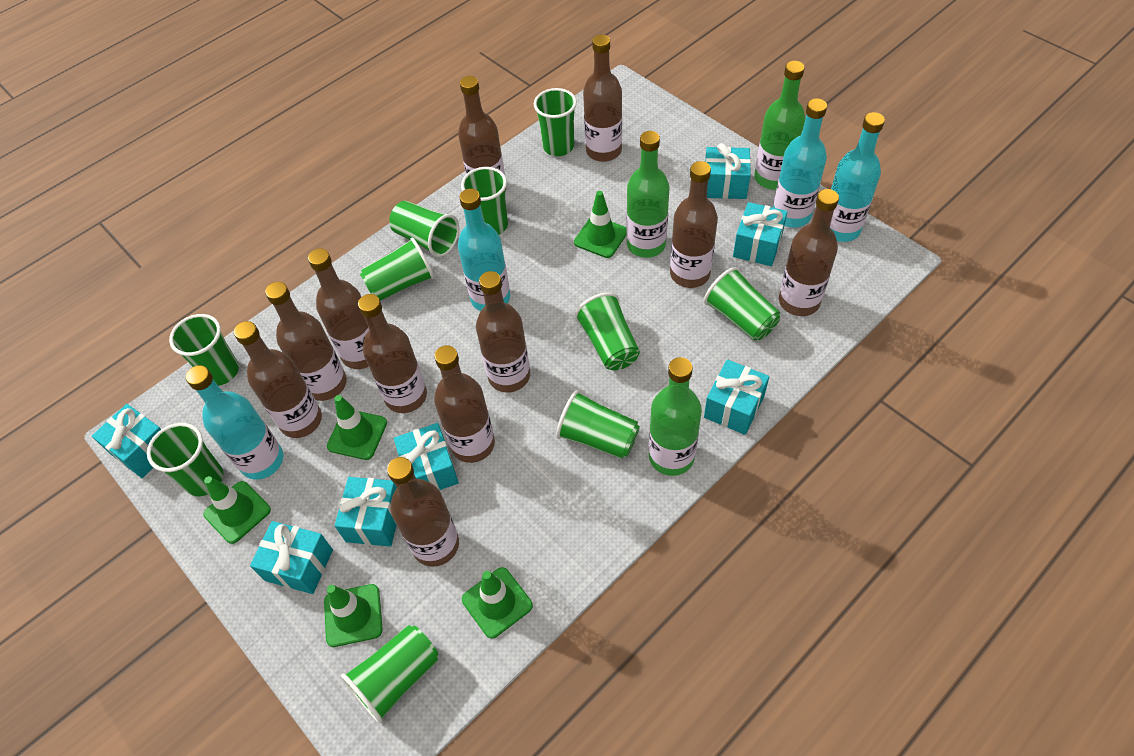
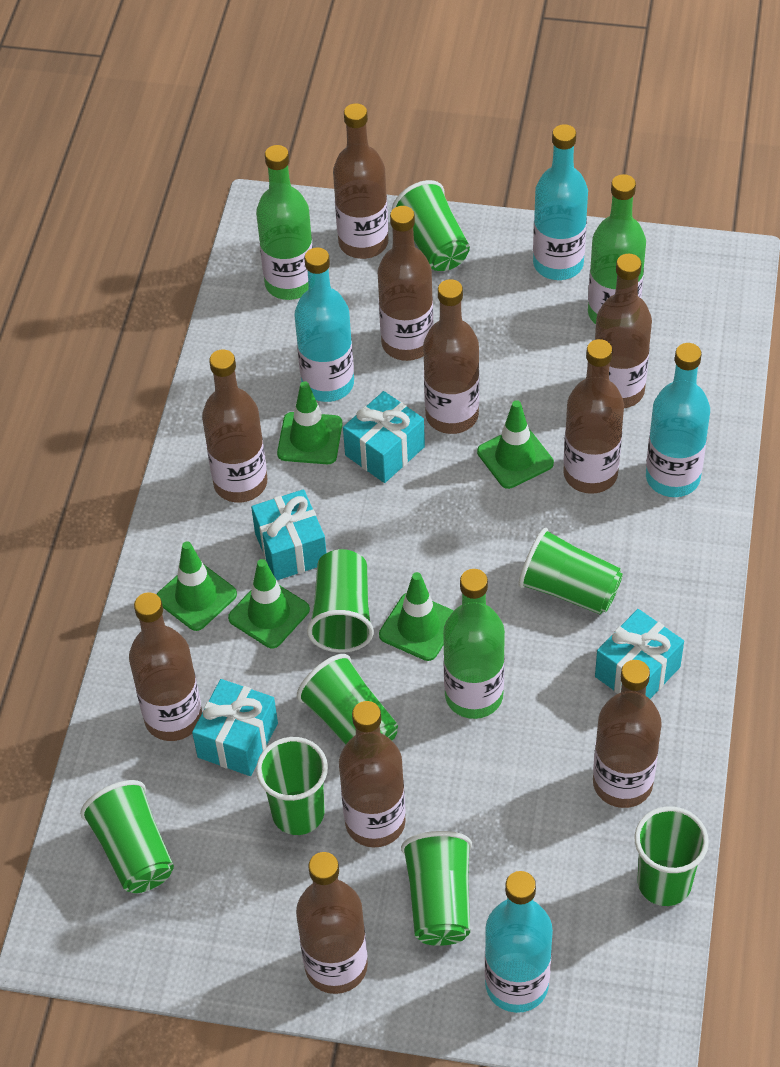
brown bottle: [234,321,322,438] [265,282,347,401] [308,248,369,369] [358,294,427,413] [387,457,459,567] [434,345,495,463] [458,76,506,191] [476,271,530,392] [583,35,622,162] [670,161,718,288] [779,189,839,316] = 11 -> [129,592,202,741] [202,349,267,503] [296,852,368,994] [333,103,388,259] [339,701,406,848] [378,206,433,361] [423,279,479,434] [563,339,624,494] [593,660,662,808] [595,254,652,408] = 10
green cup: [147,423,223,496] [169,314,239,386] [341,625,439,723] [360,237,435,301] [389,201,459,257] [461,167,508,234] [534,88,577,156] [556,390,640,459] [575,292,640,371] [704,267,780,341] = 10 -> [80,780,174,893] [256,737,328,835] [297,654,398,745] [307,549,374,653] [392,180,470,271] [401,831,472,946] [519,528,623,614] [635,806,709,906] = 8
turquoise gift: [92,404,161,478] [250,521,333,594] [335,477,397,547] [394,423,459,491] [704,359,769,435] [705,143,751,199] [733,202,787,266] = 7 -> [192,679,278,776] [251,489,326,580] [343,391,425,483] [595,609,684,699] = 4

